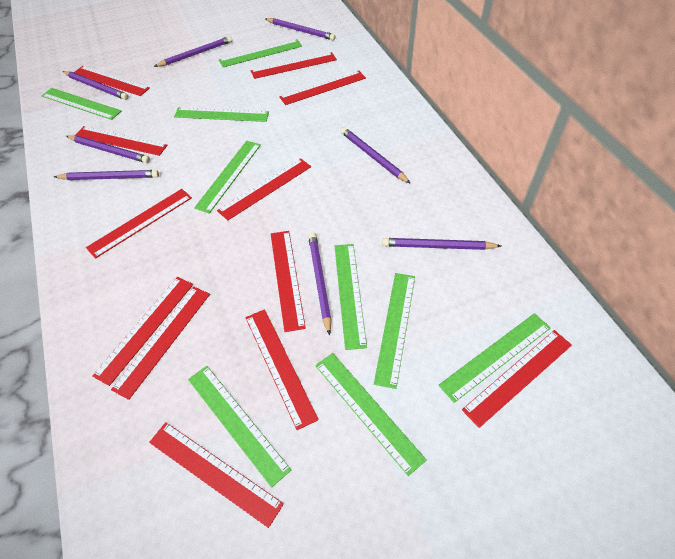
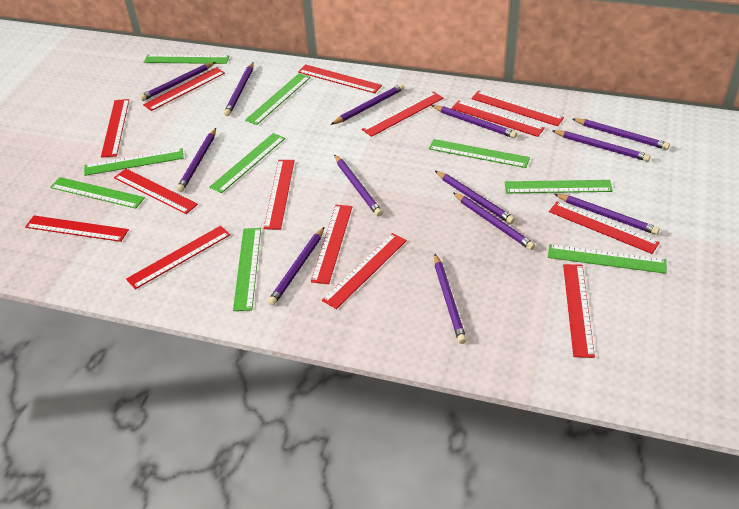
purple pencil: [54,170,159,180] [62,71,129,100] [66,135,150,163] [154,36,232,67] [265,18,336,40] [308,232,331,336] [341,127,411,184] [382,238,501,250] = 8 -> [139,62,216,101] [177,128,216,192] [224,62,254,116] [268,227,324,306] [330,84,404,125] [334,154,383,216] [431,105,517,138] [434,254,467,344] [435,171,515,224] [453,192,535,250] [552,130,651,161] [554,194,660,235] [573,118,670,150] = 13
red ruler: [74,66,150,96] [75,126,168,156] [86,189,192,259] [92,277,193,386] [111,287,210,400] [149,422,284,528] [217,158,311,221] [245,309,319,430] [251,52,337,79] [271,231,306,332] [279,71,366,105] [462,330,572,428] = 12 -> [25,216,129,242] [101,99,129,158] [114,169,198,214] [126,226,230,289] [143,67,225,111] [264,160,295,229] [298,64,382,93] [311,205,352,284] [322,233,407,309] [362,91,443,137] [451,100,545,137] [471,91,564,126] [549,201,660,254] [563,264,595,358] = 14

